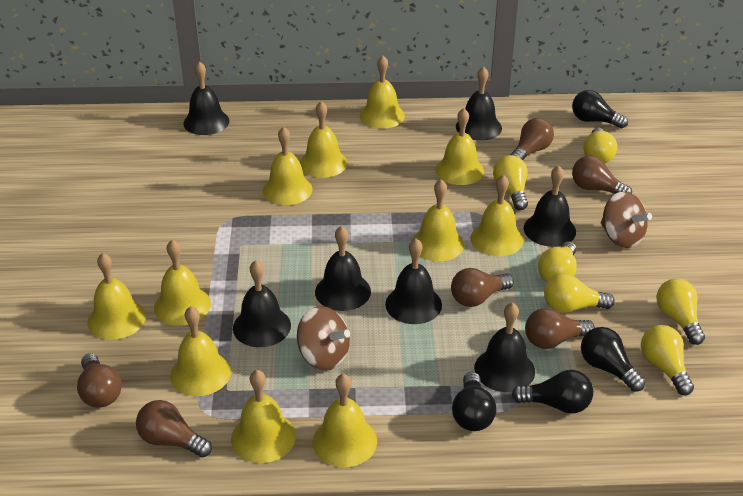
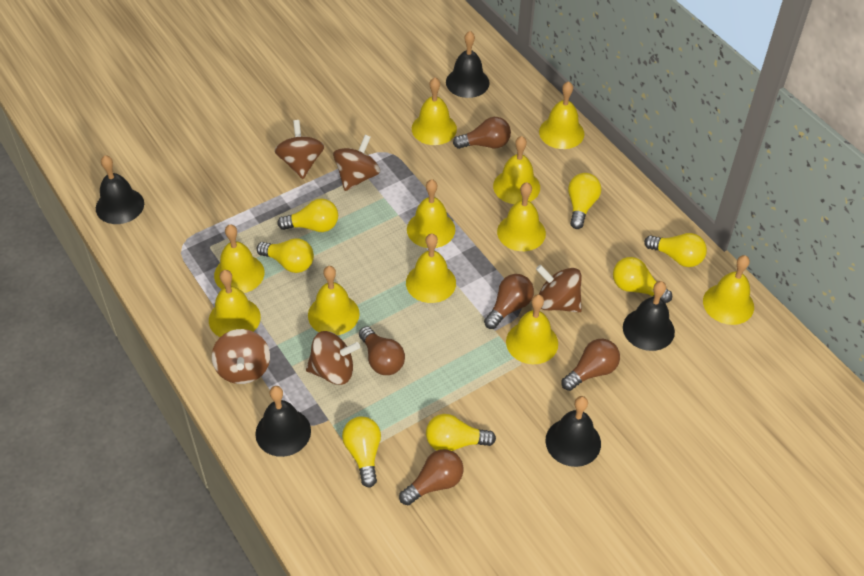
black bell: [183,61,229,135] [233,260,291,347] [315,226,371,311] [385,238,442,324] [456,66,502,141] [474,302,535,392] [524,165,576,247] = 7 -> [96,155,144,224] [255,386,311,457] [446,31,490,98] [545,396,601,467] [623,281,675,351] = 5
black light bulb: [452,372,496,431] [512,370,593,414] [572,90,628,128] [581,327,645,392] = 4 -> none = 0
brown light bulb: [77,353,122,408] [136,400,212,458] [451,268,514,307] [510,118,554,160] [525,308,595,349] [572,155,632,194] = 6 -> [359,326,405,375] [399,449,464,505] [453,117,511,149] [484,274,534,329] [561,339,620,391] = 5
brown spinning top: [297,306,350,370] [601,191,652,248] = 2 -> [212,329,270,384] [274,120,324,179] [306,331,360,385] [333,135,380,191] [536,265,582,312] = 5
yellow light bulb: [493,155,528,210] [538,241,577,282] [544,274,615,313] [583,128,617,163] [641,325,694,395] [656,278,705,345] = 6 -> [257,238,314,273] [277,198,338,232] [342,416,381,488] [426,414,496,451] [568,173,601,229] [613,257,672,303] [644,233,707,267] = 7

